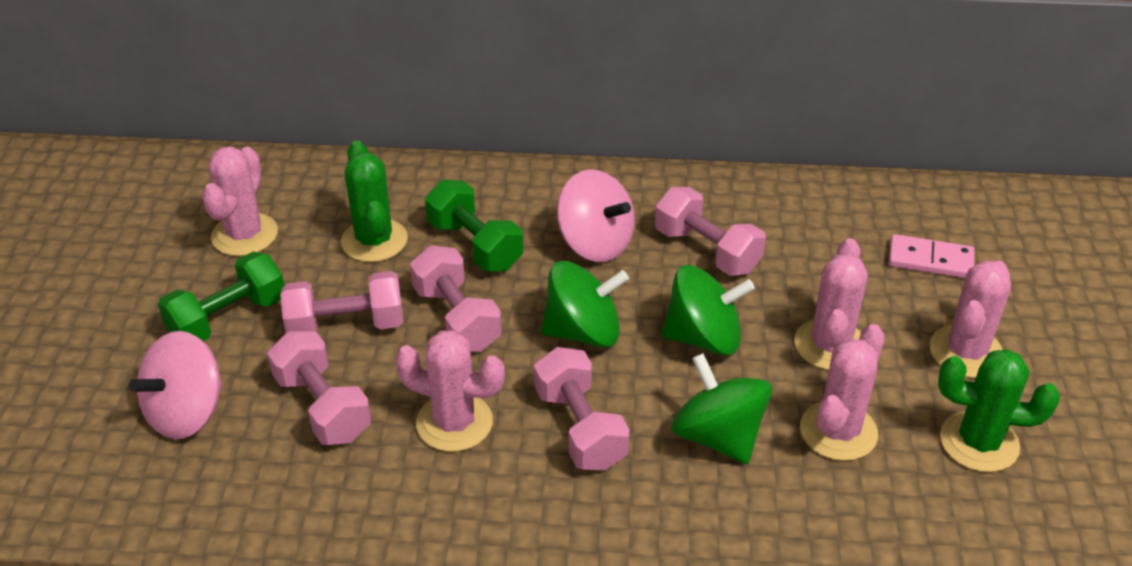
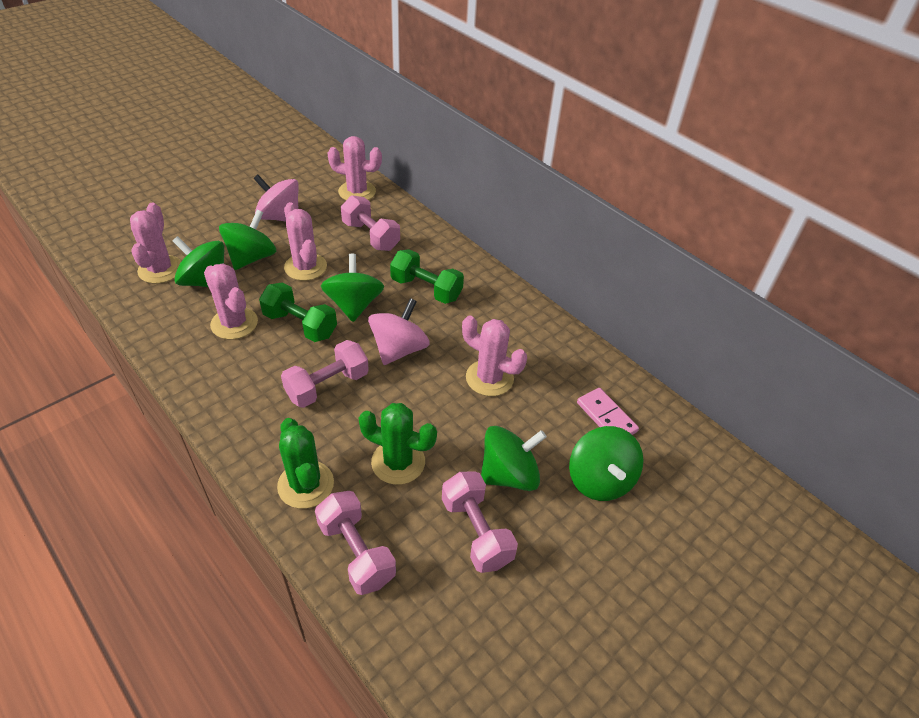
green spinning top: [541,261,629,348] [662,265,755,356] [671,353,772,464] = 3 -> [173,236,224,287] [219,210,277,270] [321,254,384,322] [481,426,547,491] [569,426,643,501] = 5
pink dumbbell: [267,331,371,445] [280,271,403,333] [410,245,502,352] [534,347,630,471] [655,187,766,276] = 5 -> [281,340,369,408] [315,491,396,595] [341,195,400,251] [442,472,518,573] = 4

